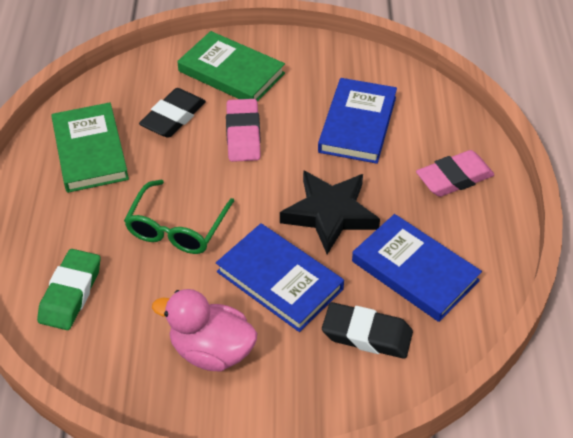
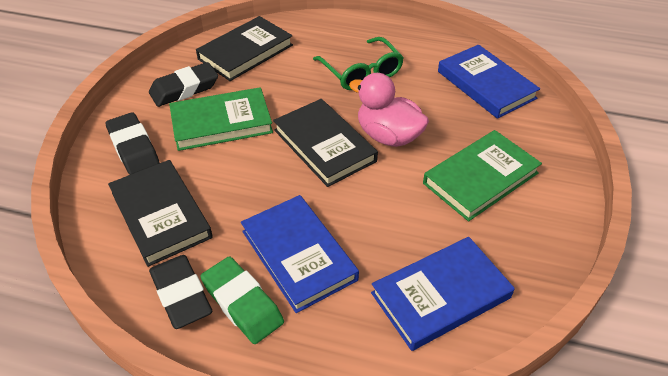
black book: none = 0 -> [108,160,213,267] [196,16,293,81] [273,99,378,187] = 3
black eraser: [139,88,206,138] [322,302,413,359] = 2 -> [105,112,159,175] [149,62,218,107] [149,255,212,329] = 3
black star: [280,170,380,254] = 1 -> none = 0
pink eraser: [226,99,261,162] [416,150,494,197] = 2 -> none = 0

